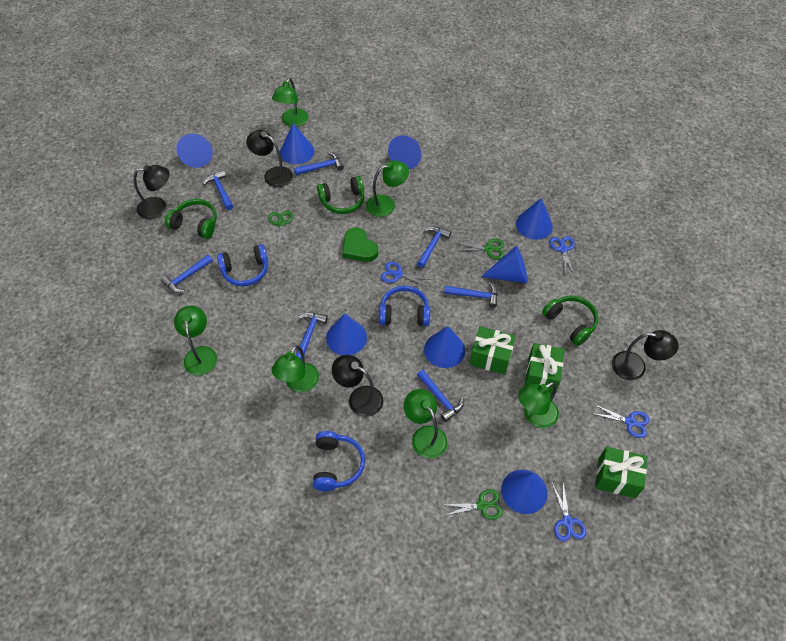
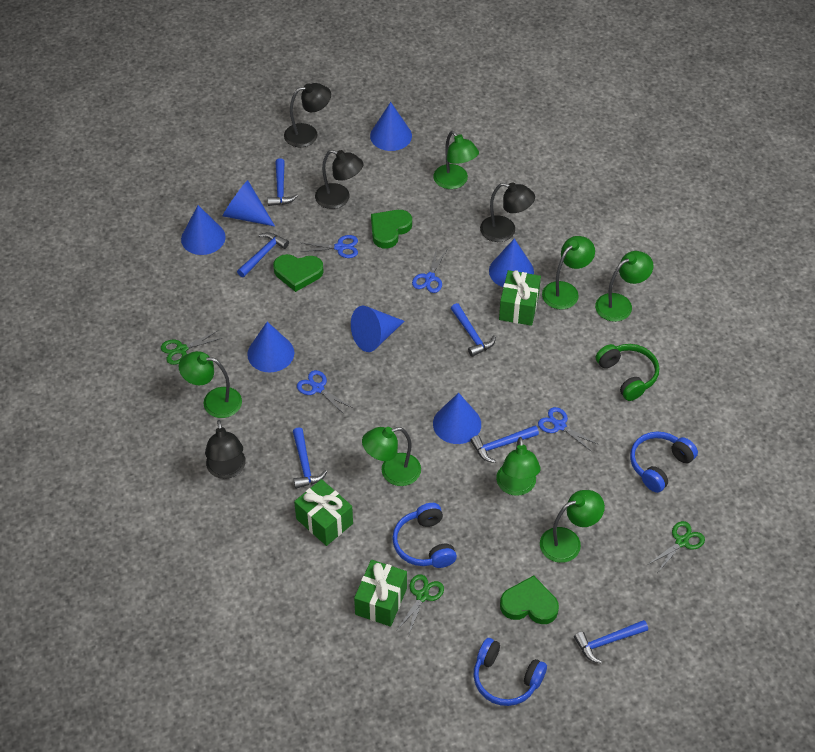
blue cone: [176,134,213,168] [280,123,314,164] [326,313,367,355] [388,135,421,170] [424,326,465,368] [481,246,528,283] [501,470,547,514] [516,198,553,240] = 8 -> [181,205,226,255] [223,180,275,226] [247,322,294,372] [351,306,404,352] [370,102,412,151] [433,393,481,444] [489,239,534,287] = 7
blue hammer: [161,255,213,292] [203,170,233,210] [294,152,344,175] [296,313,328,361] [417,226,451,268] [417,370,464,422] [444,282,498,308] = 7 -> [237,232,289,277] [268,158,298,206] [293,427,327,489] [451,303,496,357] [471,426,539,463] [574,620,648,663] = 6
green headphones: [165,199,217,239] [317,176,365,214] [542,296,599,346] = 3 -> [596,344,659,401] = 1
green heart: [342,227,378,262] = 1 -> [273,254,324,292] [371,210,412,249] [500,575,559,624] = 3
green lamp: [174,306,217,375] [272,78,308,127] [272,345,319,392] [366,160,409,217] [404,389,447,459] [518,382,559,428] = 6 -> [179,351,242,418] [362,427,421,486] [433,131,479,189] [496,437,541,496] [540,490,605,563] [542,236,595,310] [595,251,654,322] = 7

